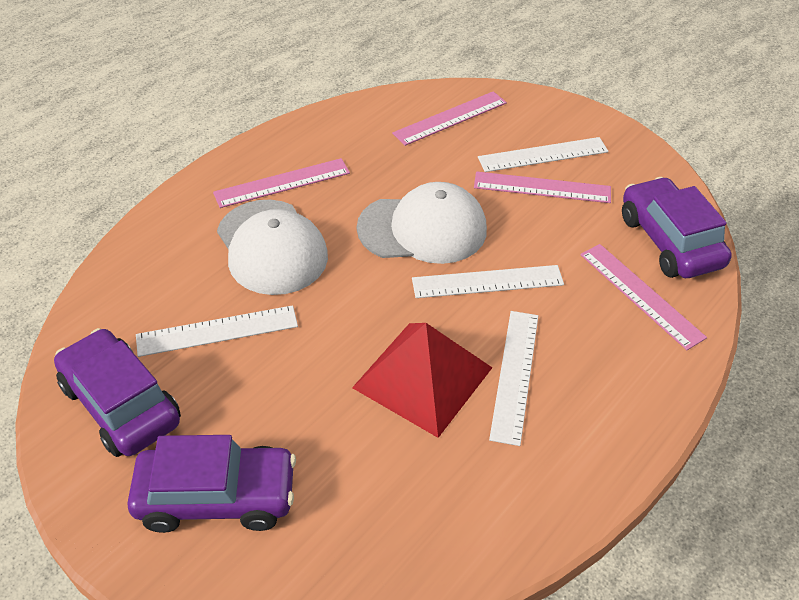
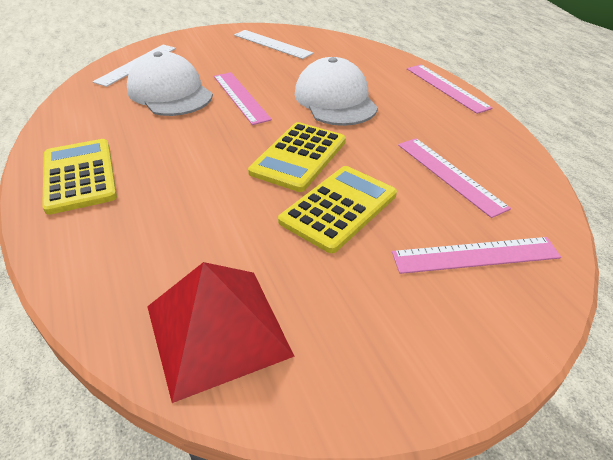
purple car: [54,328,181,457] [127,435,296,533] [622,177,732,278] = 3 -> none = 0
white ruler: [136,305,298,357] [412,265,564,298] [478,137,609,172] [489,311,538,446] = 4 -> [93,45,176,87] [234,30,313,59] = 2
yellow calculator: none = 0 -> [42,139,117,215] [248,122,346,192] [278,166,397,253] = 3

